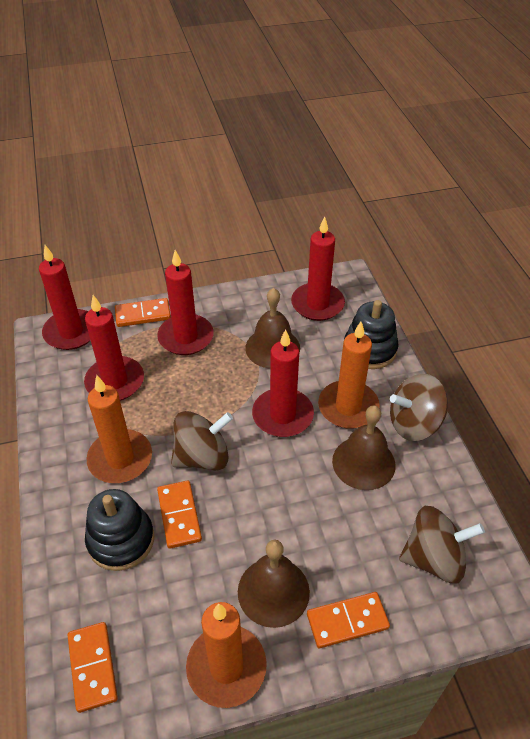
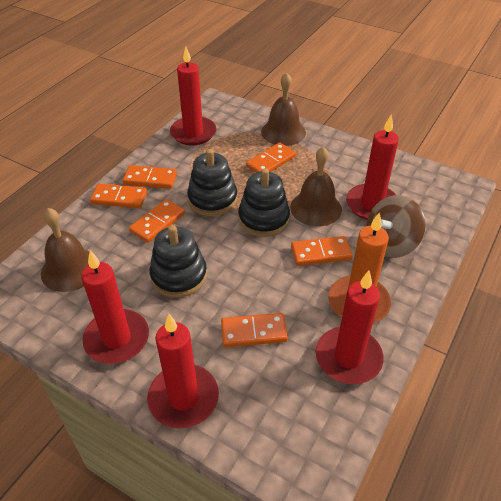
black stacking toy: [85,489,154,571] [344,300,399,369] = 2 -> [149,225,207,297] [187,149,237,216] [238,168,290,237] = 3
brown spinning top: [171,411,233,471] [390,374,448,441] [399,506,485,584] = 3 -> [367,195,426,258] = 1
orange candle: [86,375,152,483] [186,602,267,708] [318,322,380,429] = 3 -> [328,213,391,323] = 1
orange domino: [67,622,118,713] [115,298,171,327] [157,480,202,549] [307,592,390,648] = 4 -> [90,184,147,208] [123,165,177,189] [129,199,185,243] [221,313,288,347] [246,142,296,173] [291,236,352,266] = 6

